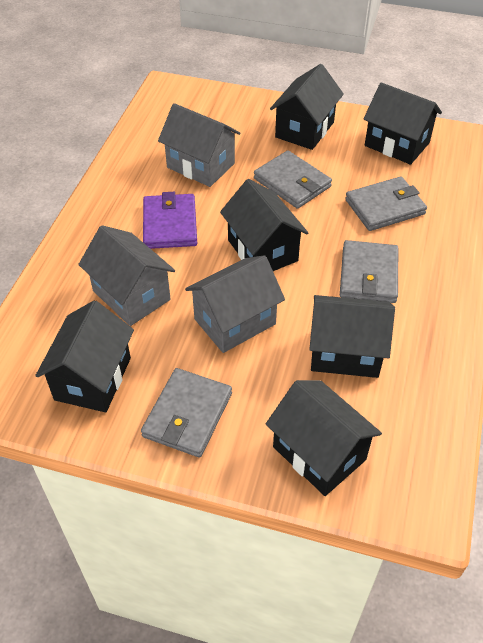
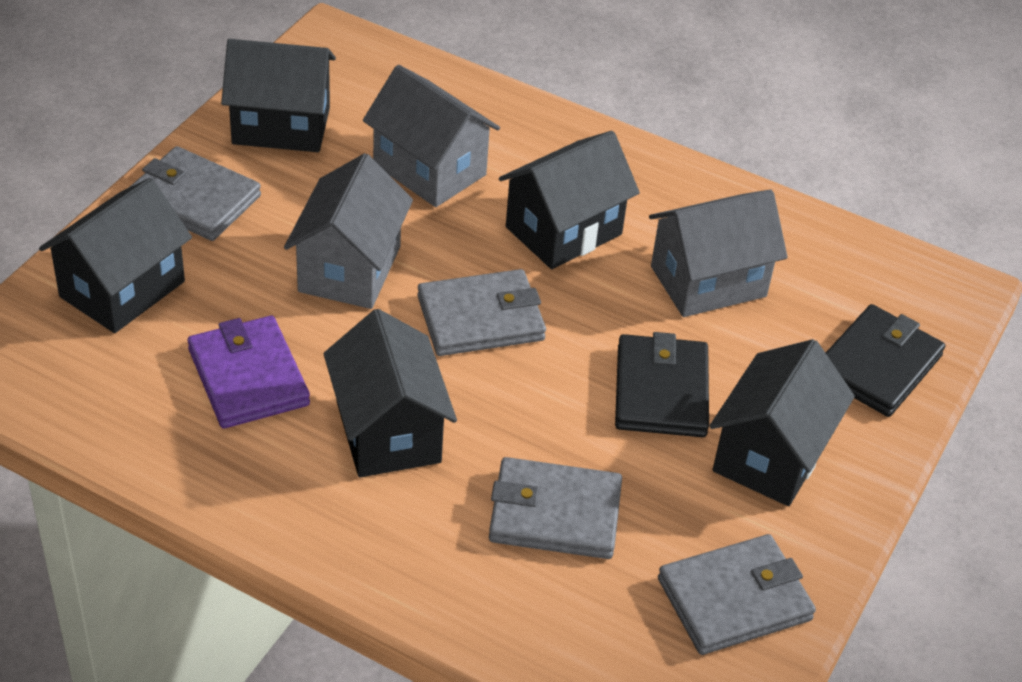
black house: [35,300,134,412] [220,179,308,271] [266,380,382,496] [270,64,344,150] [309,295,395,378] [363,83,442,165] = 6 -> [39,178,192,333] [221,39,336,152] [324,309,457,477] [499,131,640,269] [710,339,855,506] = 5
black wallet: none = 0 -> [615,332,709,437] [826,304,945,417] = 2

